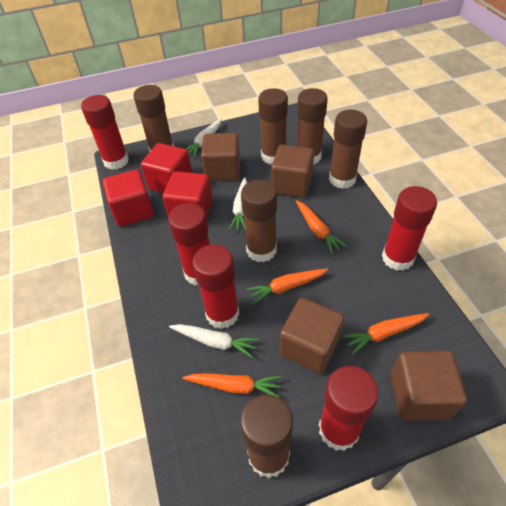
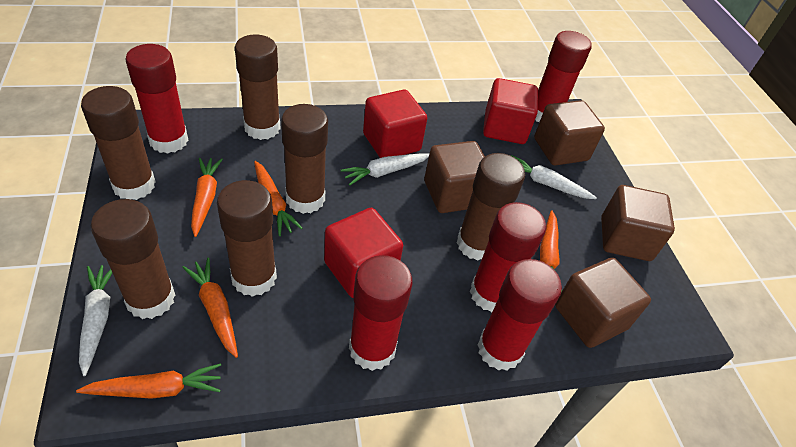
orange carrot: [183,374,281,398] [247,269,328,304] [296,200,347,254] [343,313,429,354] = 4 -> [76,363,221,399] [182,258,238,358] [191,158,223,237] [254,161,303,236] [540,210,562,292] = 5

